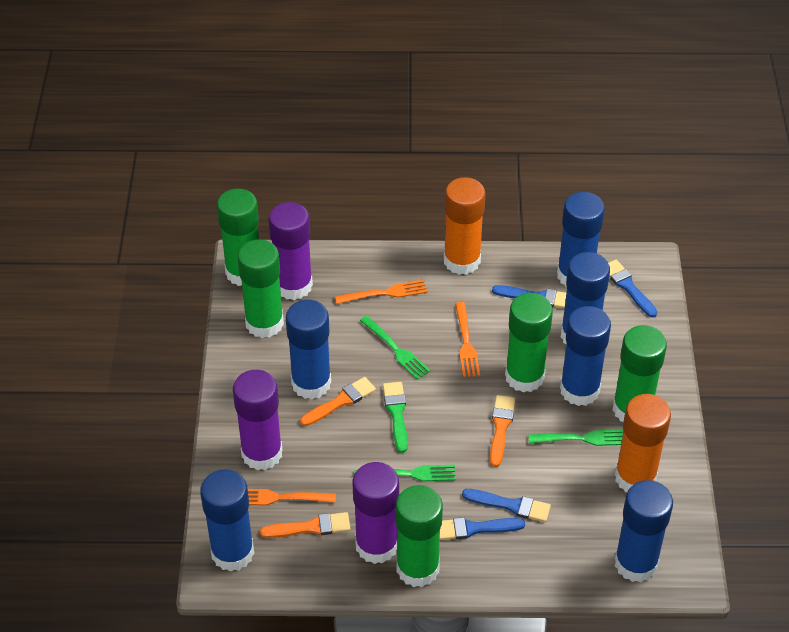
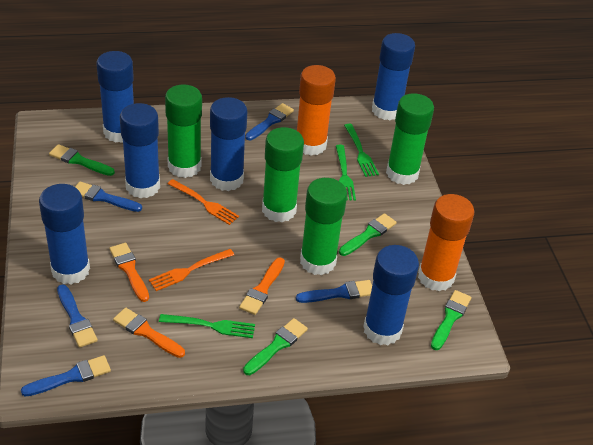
blue brush: [440,517,525,540] [462,489,551,522] [492,285,566,308] [608,260,657,317] = 4 -> [21,355,111,397] [57,284,98,348] [75,181,142,212] [245,103,294,140] [296,280,372,303] = 5
green brush: [383,382,408,453] = 1 -> [49,144,115,176] [243,318,308,375] [339,213,397,256] [431,290,471,350] = 4
green glue stick: [217,189,259,286] [237,239,284,338] [395,485,443,587] [505,293,553,393] [613,325,667,422] = 5 -> [165,85,202,178] [262,127,304,222] [300,178,347,275] [386,93,434,185] = 4
orange fork: [248,489,336,505] [335,280,427,304] [455,302,480,377] = 3 -> [149,249,234,291] [168,179,239,225] = 2
purple glue stick: [233,370,282,470] [268,202,313,300] [353,462,399,564] = 3 -> none = 0

